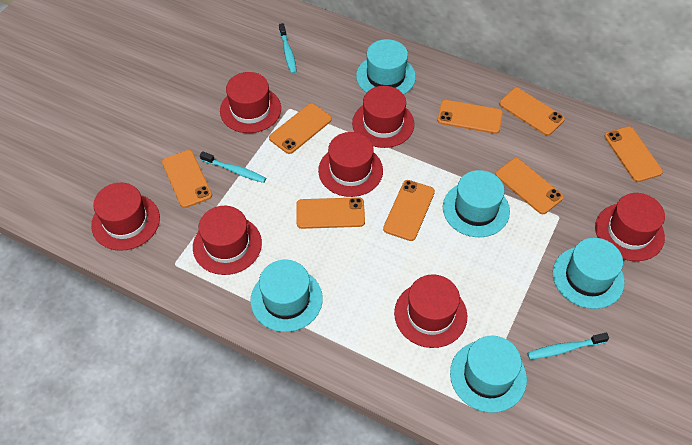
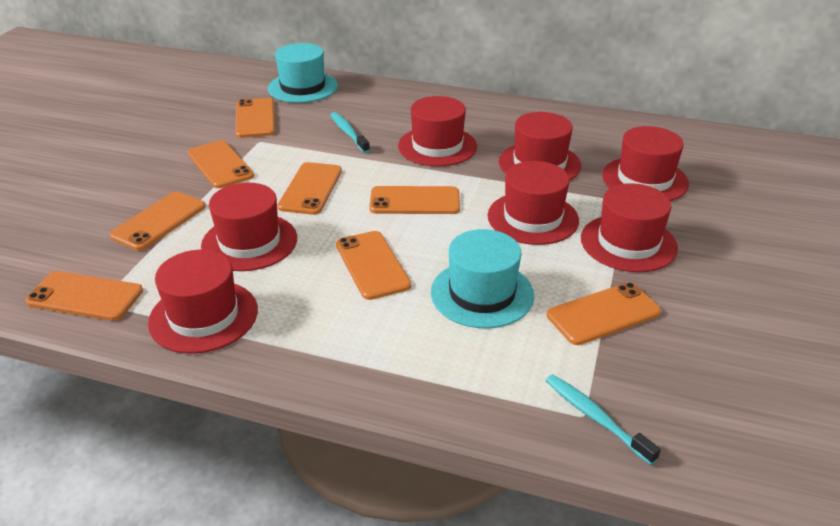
turquoise hat: [250,260,323,332] [356,39,416,95] [443,170,510,237] [450,336,527,413] [553,238,625,309] = 5 -> [268,43,338,103] [431,229,534,328] = 2
turquoise toothbrush: [200,151,266,183] [279,23,297,74] [527,333,609,359] = 3 -> [331,112,370,153] [546,375,661,465] = 2

